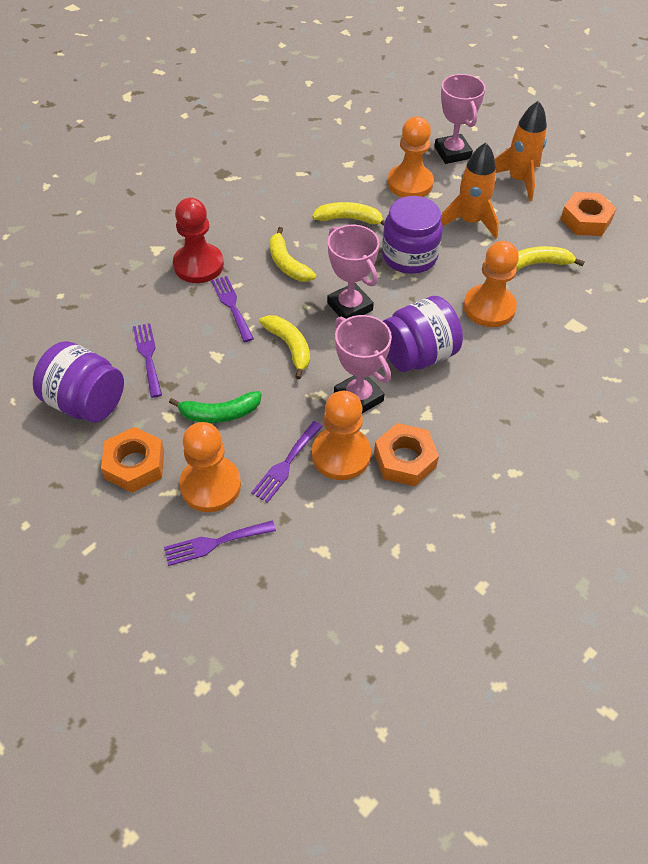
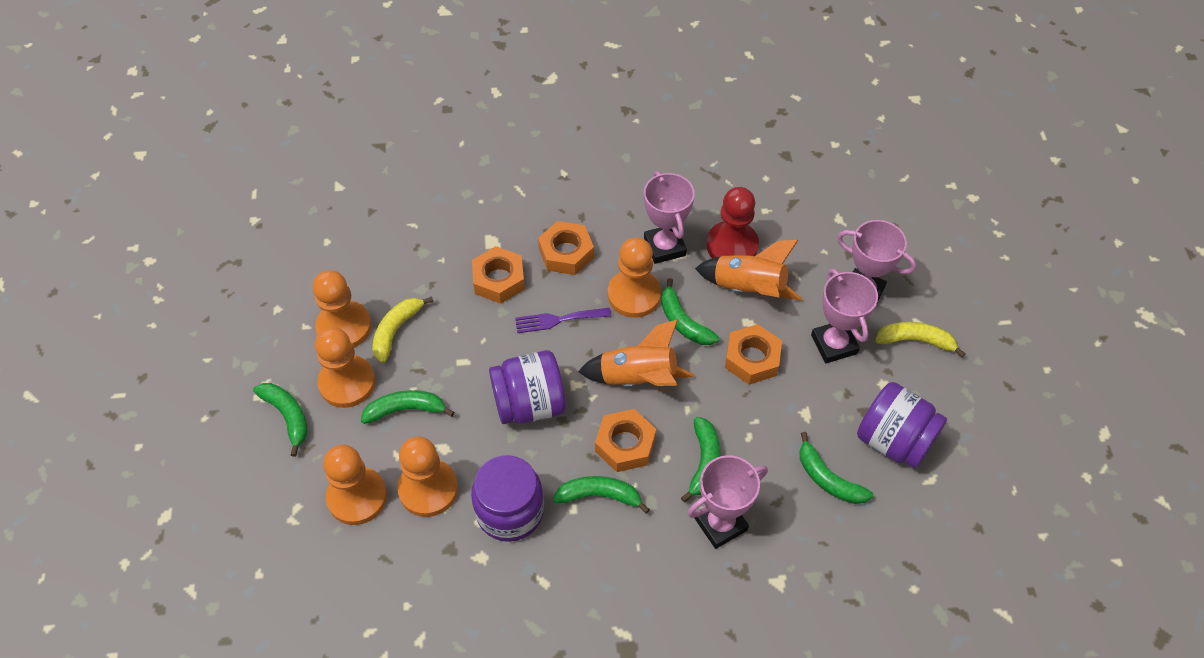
green banana: [169,391,262,423] = 1 -> [253,383,308,457] [361,390,454,424] [553,476,650,514] [661,278,719,345] [681,417,720,502] [799,432,873,504] = 6
orange nut: [101,427,164,493] [374,423,439,486] [561,192,617,236] = 3 -> [472,246,525,304] [538,221,594,275] [595,409,656,472] [725,324,782,385] = 4
orange pawn: [179,422,241,512] [312,391,371,480] [387,117,434,197] [464,241,519,327] = 4 -> [313,270,372,348] [315,327,376,408] [323,445,387,525] [397,436,458,517] [608,238,661,318] = 5
pink trophy: [327,225,379,319] [334,315,392,413] [434,74,486,164] = 3 -> [644,171,695,264] [687,455,768,549] [811,268,878,363] [837,220,917,300] = 4
purple fork: [133,323,162,398] [164,520,276,566] [211,276,254,342] [251,421,323,503] = 4 -> [515,308,611,333] = 1
yellow banana: [259,315,310,379] [269,227,316,282] [312,202,385,226] [516,246,585,271] = 4 -> [372,296,433,363] [875,322,966,358] = 2

